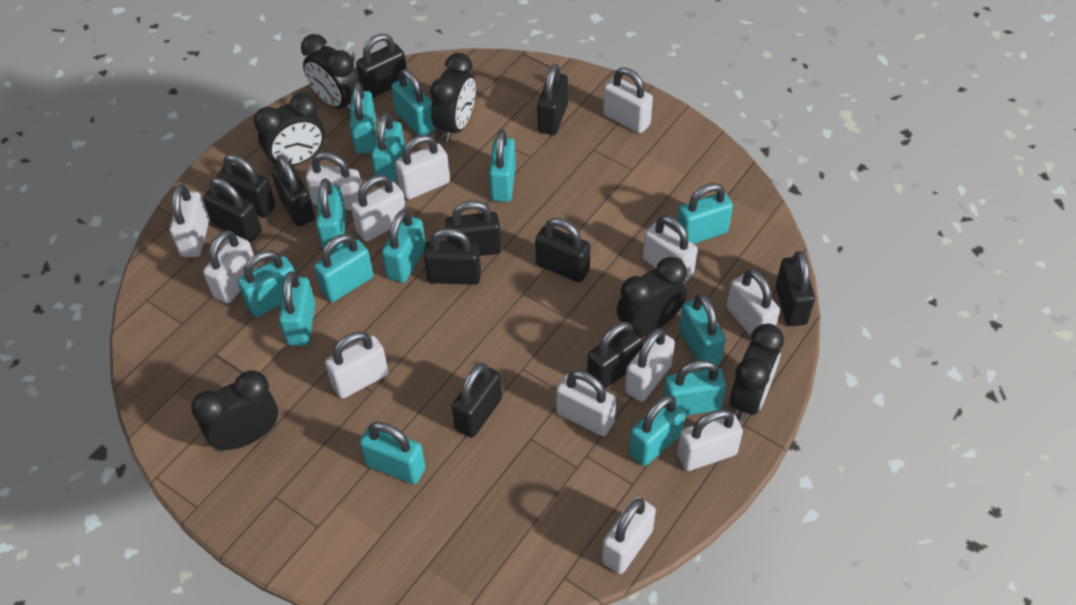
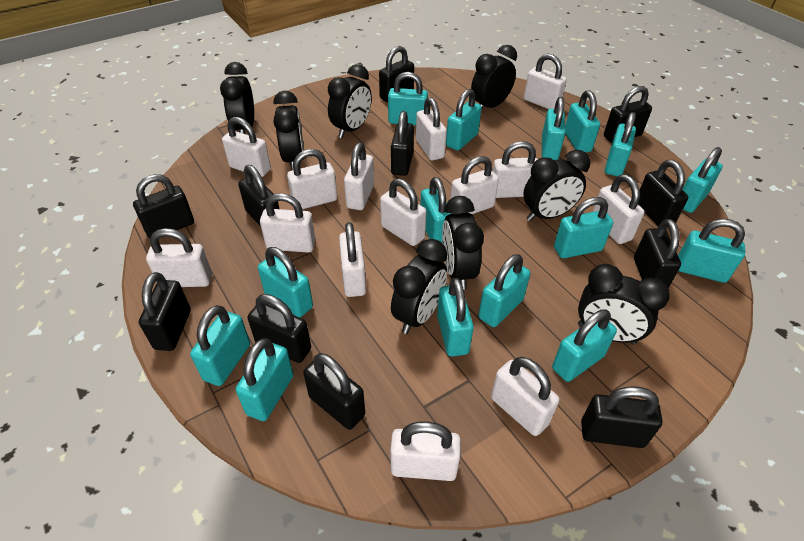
black clock: [191,370,278,451] [254,93,325,167] [301,34,360,112] [430,53,476,142] [616,257,687,336] [730,324,784,421] = 6 -> [220,62,254,134] [273,91,304,170] [328,64,372,138] [391,239,447,334] [442,196,484,290] [471,45,517,110] [524,150,591,221] [578,264,670,345] = 8
turquoise padlock: [238,250,295,317] [279,271,316,346] [314,234,373,302] [316,178,346,251] [350,82,376,154] [360,422,426,484] [371,113,405,184] [382,209,426,283] [391,69,436,136] [489,129,516,202] [629,395,686,466] [663,360,726,416] [676,183,733,244] [679,294,726,365] = 14 -> [190,305,250,386] [236,338,293,421] [258,247,313,318] [388,72,428,125] [421,177,453,243] [437,277,474,357] [446,89,482,151] [479,254,530,327] [542,97,566,160] [552,309,617,382] [554,197,613,258] [565,90,600,152] [605,112,636,176] [678,219,745,283] [682,147,723,213] = 15
white padlock: [170,184,209,257] [203,230,258,303] [306,152,362,210] [325,331,389,399] [351,175,406,242] [395,135,450,200] [556,370,616,436] [602,497,656,574] [603,67,653,133] [625,328,675,402] [643,216,698,283] [677,409,743,471] [727,269,780,336] = 13 -> [146,228,212,287] [222,117,271,177] [260,193,316,253] [287,149,337,209] [339,222,366,297] [344,143,374,210] [380,179,427,246] [390,422,461,481] [416,97,447,161] [451,156,499,214] [491,357,560,436] [493,141,538,198] [524,54,567,109] [593,174,645,244] = 14

